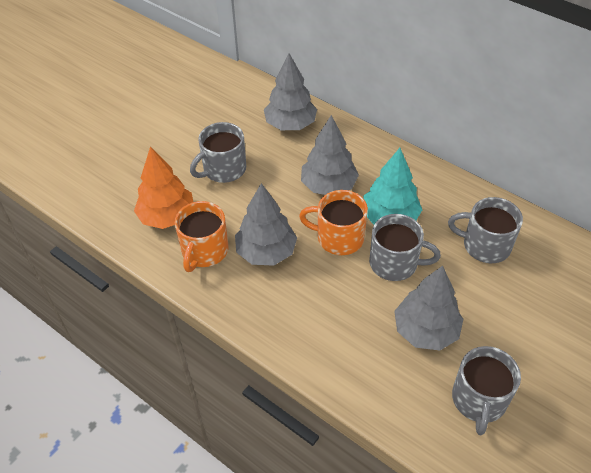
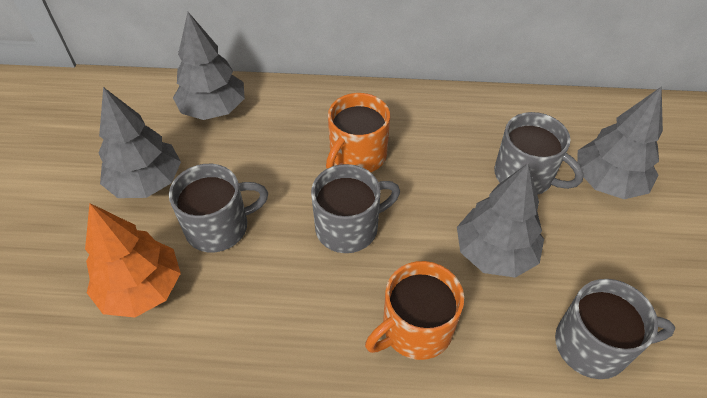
turquoise tree: [363,148,422,225] = 1 -> none = 0

